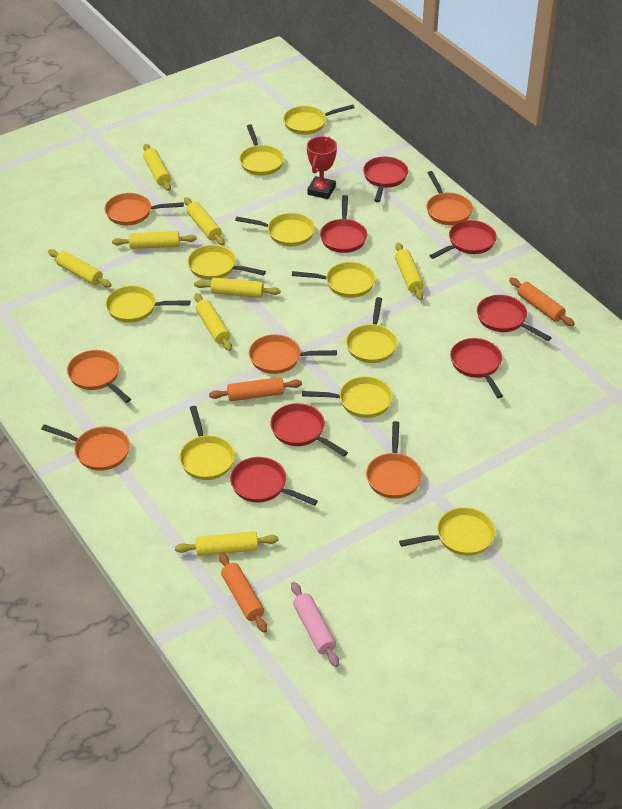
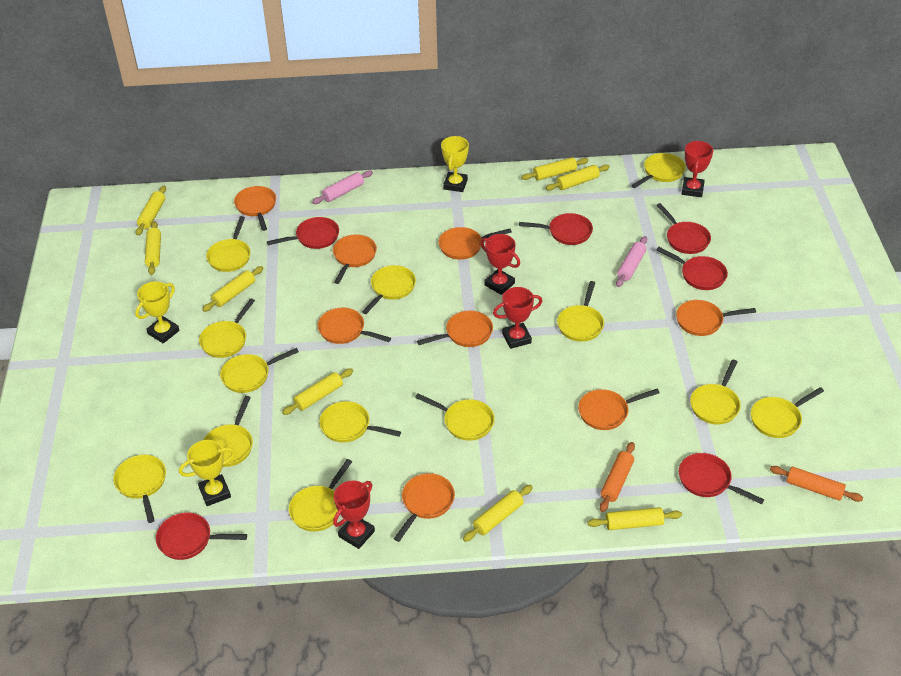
orange pan: [41,424,130,471] [67,350,131,403] [105,193,184,225] [249,334,337,374] [366,421,422,499] [426,171,473,225] = 6 -> [234,186,276,231] [317,308,391,344] [333,234,377,284] [394,473,455,542] [417,311,493,347] [439,227,512,260] [578,389,660,430] [676,300,756,336] = 8
orange rolling pin: [209,377,302,401] [219,552,267,633] [509,278,575,327] = 3 -> [600,442,635,512] [770,466,863,502] = 2
pink rolling pin: [291,582,339,667] = 1 -> [312,170,373,204] [616,236,647,287] = 2
red pan: [230,457,318,506] [270,403,348,456] [320,195,367,253] [363,156,408,202] [429,220,497,259] [450,338,503,398] [477,295,552,341] = 7 -> [156,513,247,560] [267,217,339,249] [519,213,593,245] [656,203,711,254] [657,247,728,290] [679,453,764,504] = 6
red trophy: [307,136,337,199] = 1 -> [333,481,375,549] [480,234,520,295] [493,287,542,349] [682,141,713,197] = 4
yellow pan: [106,286,190,323] [179,406,235,480] [188,245,266,280] [235,213,315,246] [239,124,284,176] [283,104,355,135] [292,262,375,298] [302,376,393,418] [346,297,397,363] [399,507,496,556] = 10 -> [113,455,166,523] [199,298,255,358] [203,396,253,467] [206,216,250,272] [220,348,299,393] [289,459,352,532] [319,401,401,443] [362,265,416,314] [415,393,495,441] [557,281,604,342] [631,153,686,188] [690,360,741,424] [751,387,824,438] = 13
yellow trophy: none = 0 -> [135,281,180,344] [179,440,235,506] [441,136,469,192] = 3

